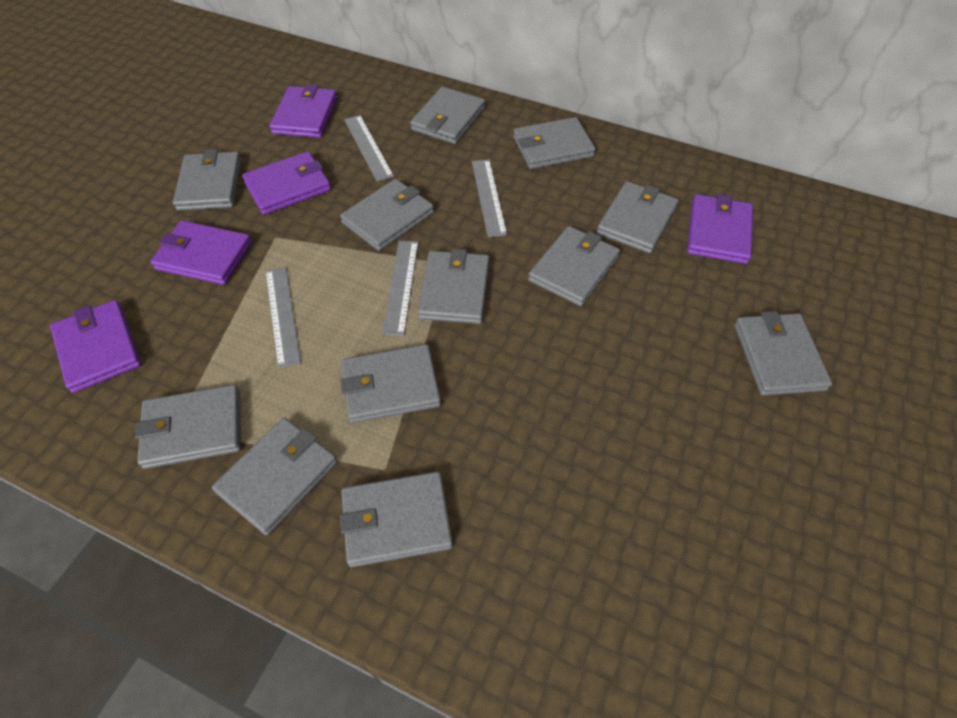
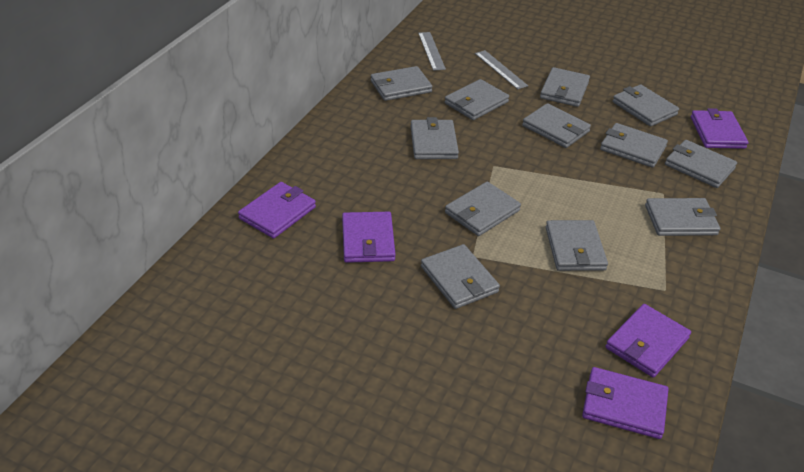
grey ruler: [265,267,301,368] [344,115,394,182] [382,241,418,336] [472,159,507,237] = 4 -> [418,32,446,71] [475,50,528,89] = 2

